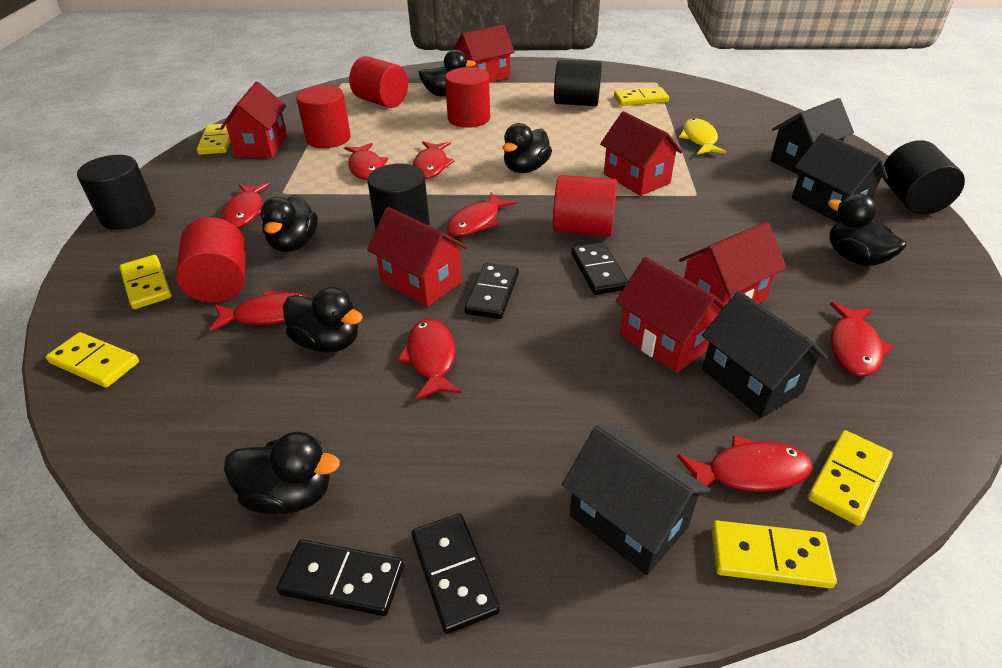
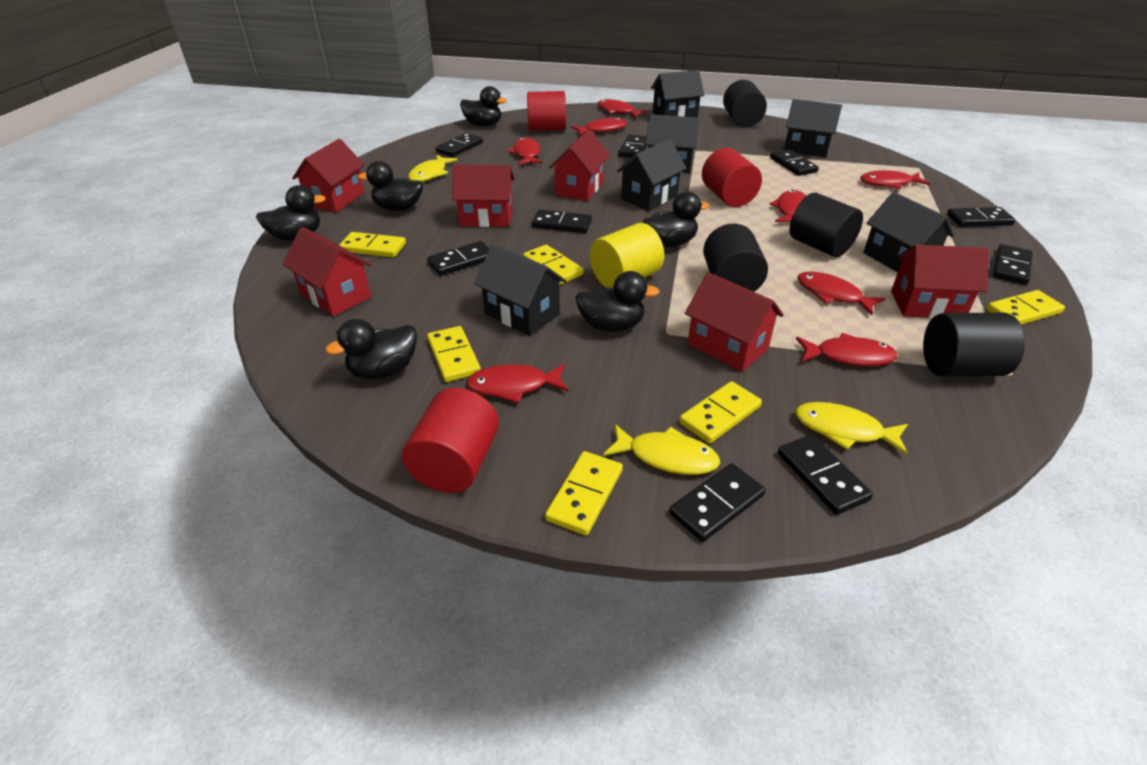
black domino: [277,540,404,616] [412,514,500,634] [465,263,519,319] [571,242,628,295] = 4 -> [427,241,490,276] [436,133,483,157] [532,209,592,233] [618,134,647,158] [669,463,766,542] [770,149,819,176] [778,435,873,515] [947,207,1015,227] [993,244,1033,285] = 9
black house: [562,425,710,575] [702,291,828,418] [770,98,854,175] [792,133,888,223] = 4 -> [474,244,566,336] [617,139,687,211] [646,114,700,173] [651,70,704,117] [784,99,842,157] [863,192,954,272] = 6
red cylinder: [176,217,246,303] [296,85,351,148] [349,56,408,108] [445,67,490,128] [553,175,617,236] = 5 -> [402,388,499,493] [527,91,566,131] [702,148,762,207] = 3
yellow cylinder: none = 0 -> [590,223,664,288] = 1
yellow fish: [679,118,726,154] = 1 -> [408,155,457,182] [603,424,720,475] [795,402,908,455] = 3

